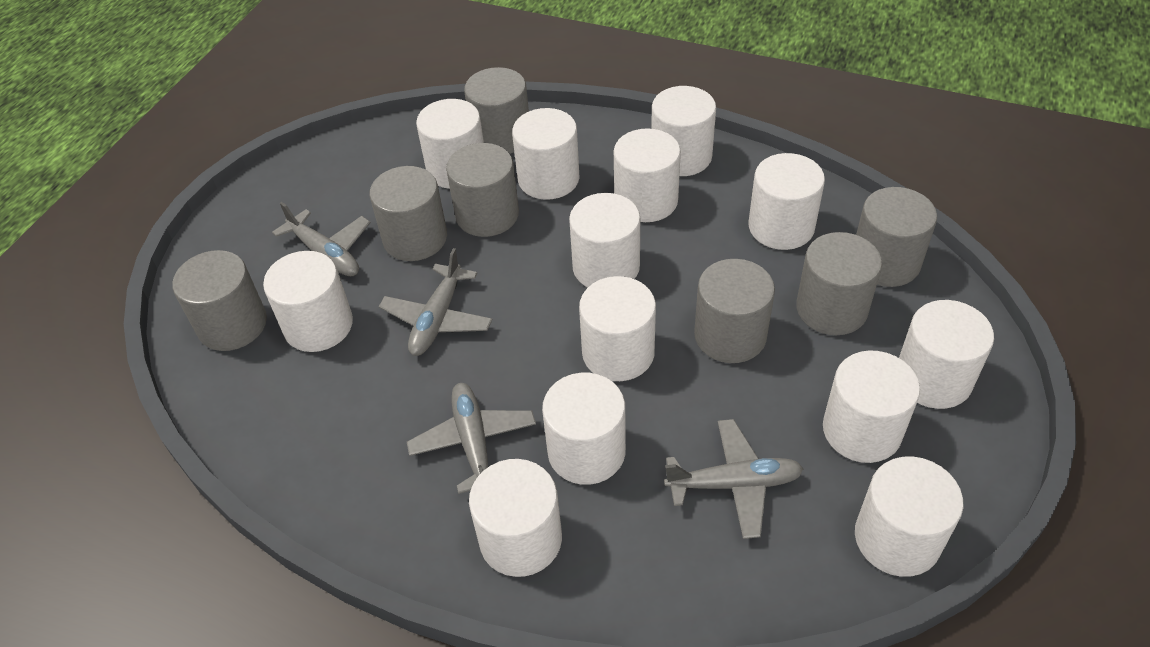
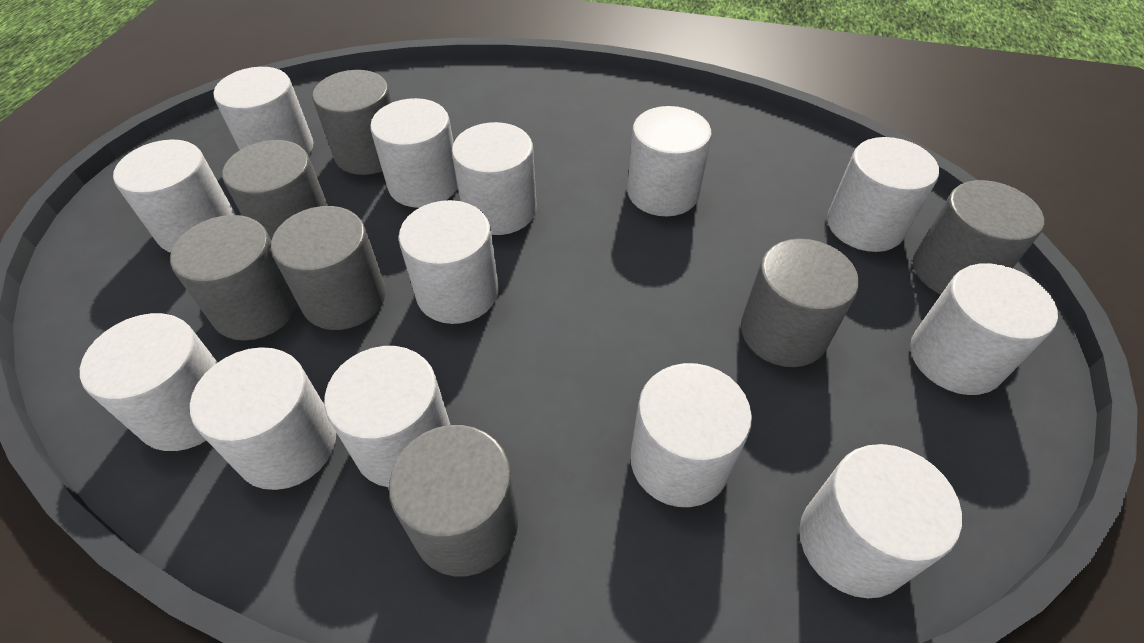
grey plane: [272,202,371,276] [379,248,492,356] [407,383,536,494] [664,419,803,539] = 4 -> none = 0

